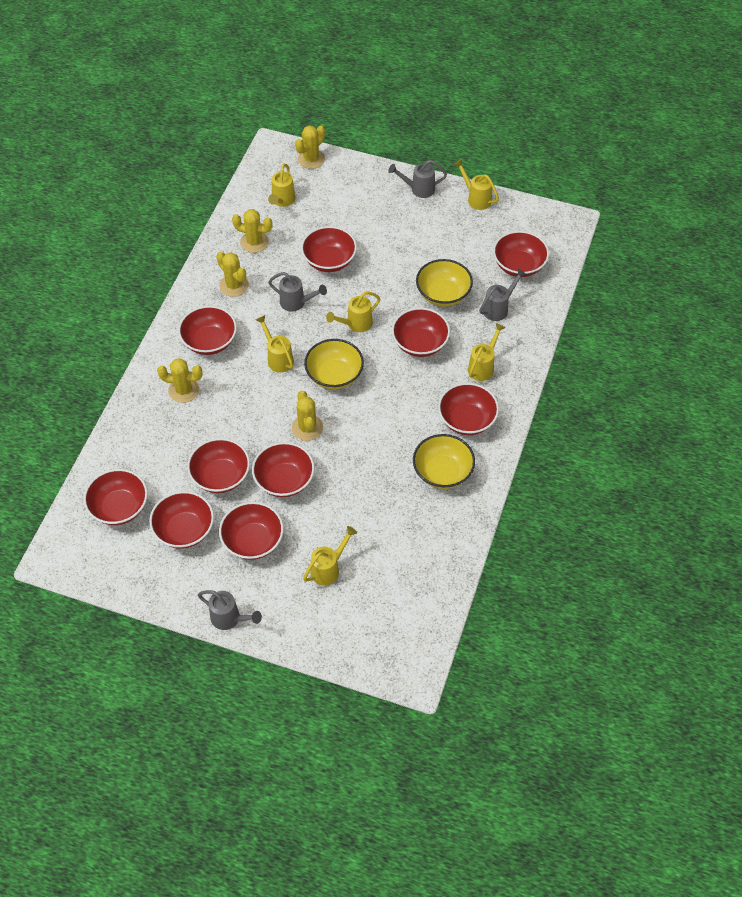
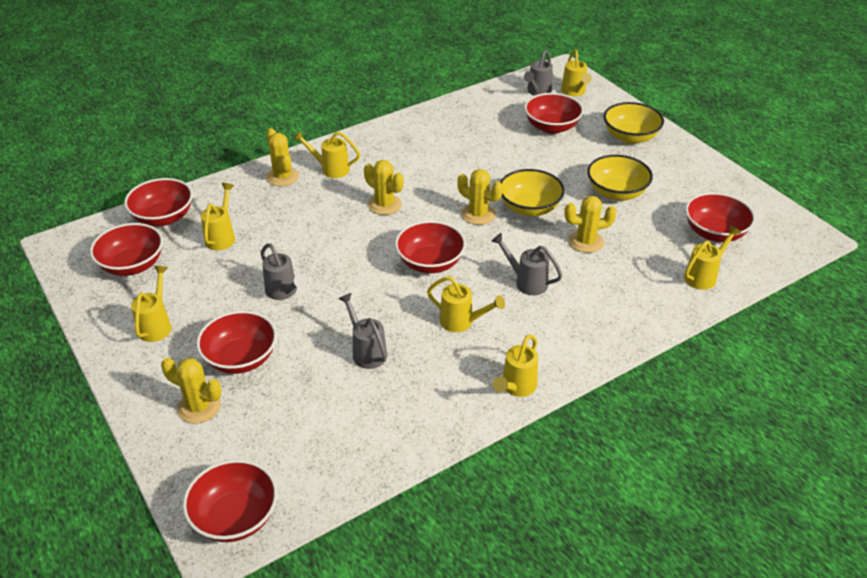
red bowl: [84,469,148,525] [149,491,214,549] [178,306,237,355] [187,438,250,493] [219,502,284,560] [252,442,315,497] [301,226,357,272] [392,308,450,357] [438,383,499,435] [493,231,549,277] = 10 -> [90,223,163,276] [124,178,193,226] [183,459,277,542] [196,311,277,374] [395,221,466,273] [524,93,584,134] [685,192,755,242] = 7
yellow watering can: [256,315,294,373] [268,164,295,207] [303,526,357,585] [326,292,380,332] [454,159,499,210] [468,323,506,381] = 6 -> [131,266,171,342] [201,183,235,250] [293,131,360,178] [427,276,505,332] [493,334,538,397] [561,50,592,96] [684,225,741,290] = 7

